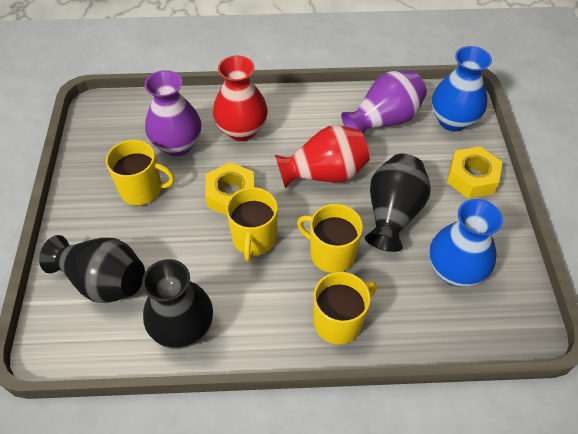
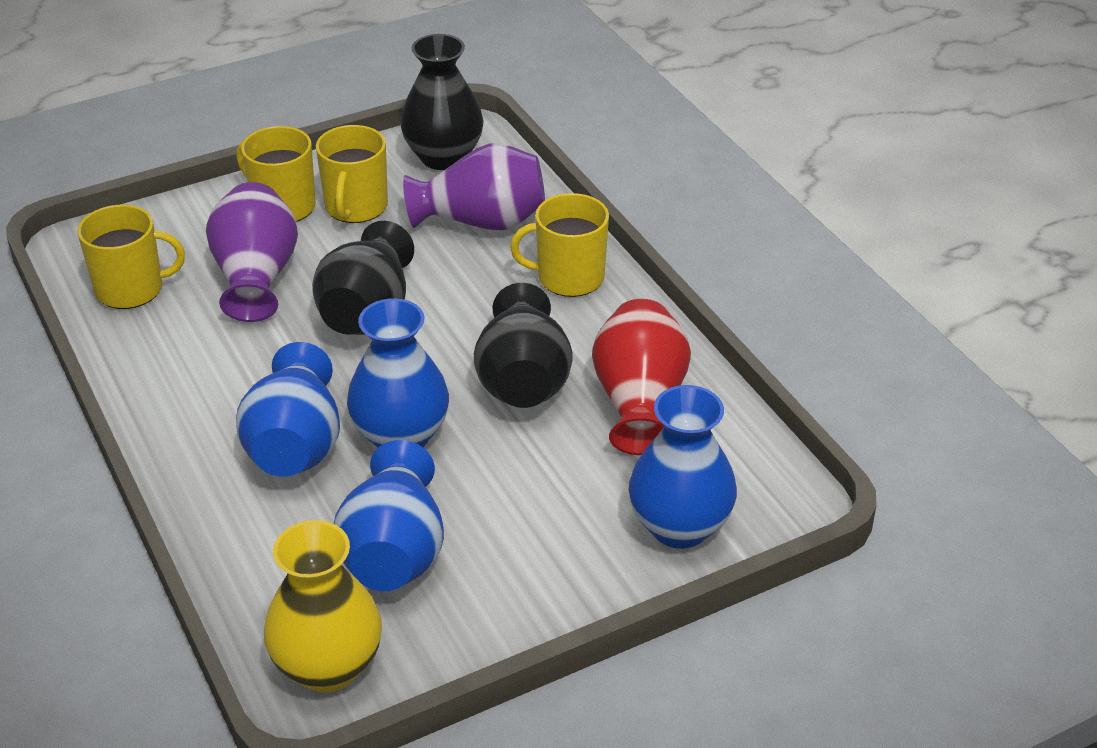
blue vase: [429,199,503,287] [432,46,492,131] = 2 -> [236,342,340,477] [334,440,444,591] [347,298,449,448] [629,385,737,549] = 4
red vase: [213,56,268,141] [275,125,370,189] = 2 -> [592,299,691,455] = 1
yellow nut: [205,162,255,216] [447,146,502,198] = 2 -> none = 0
yellow vase: none = 0 -> [264,520,382,692] = 1

